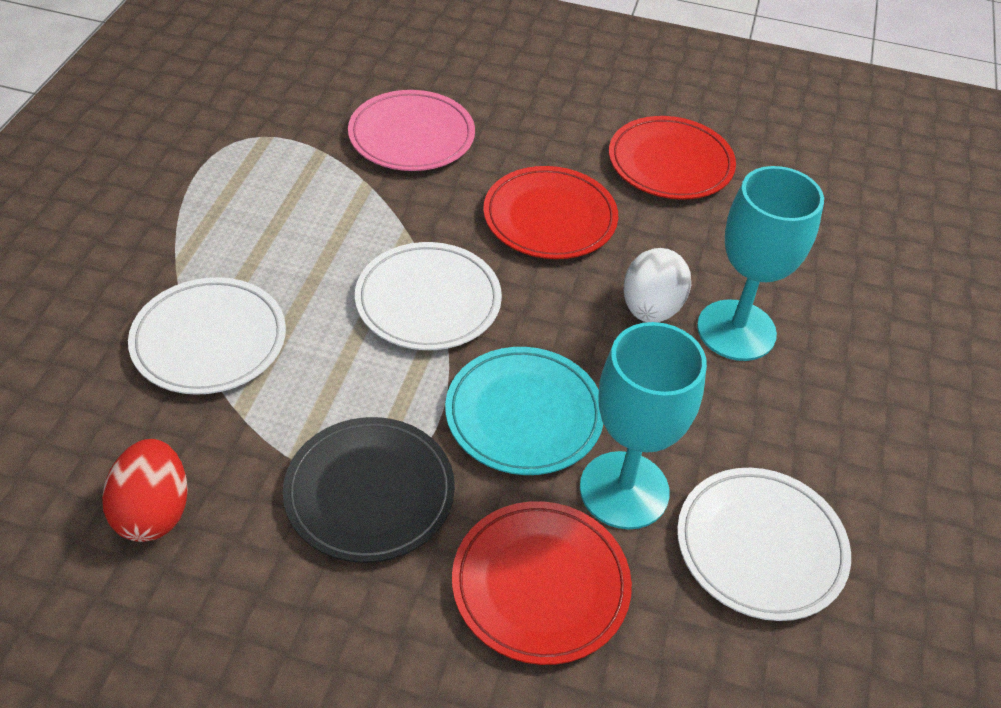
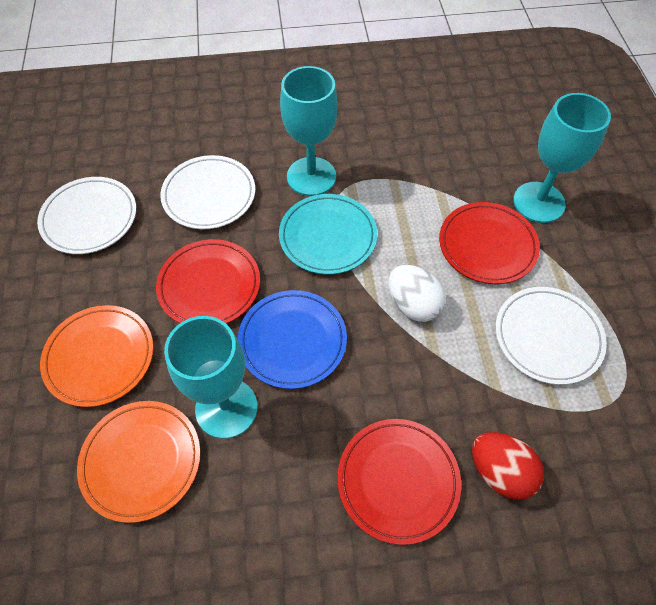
black plate: [283,417,455,563] = 1 -> none = 0
blue plate: none = 0 -> [238,290,347,389] = 1
orange plate: none = 0 -> [40,305,154,407] [77,401,200,523] = 2
pink plate: [348,90,475,171] = 1 -> none = 0
turquoise goblet: [580,322,707,530] [697,166,824,361] = 2 -> [164,316,258,439] [280,66,338,196] [513,93,611,223] = 3

